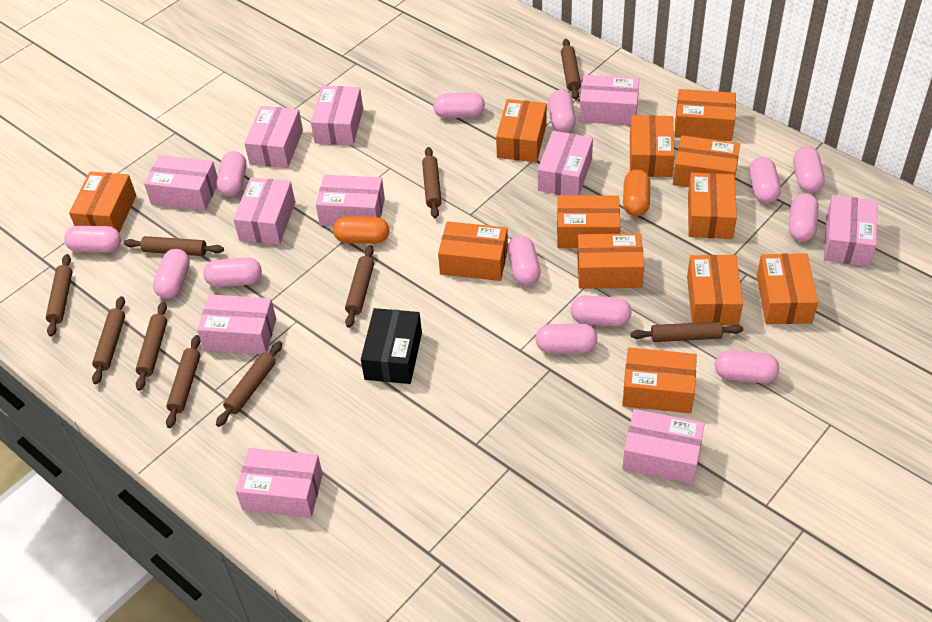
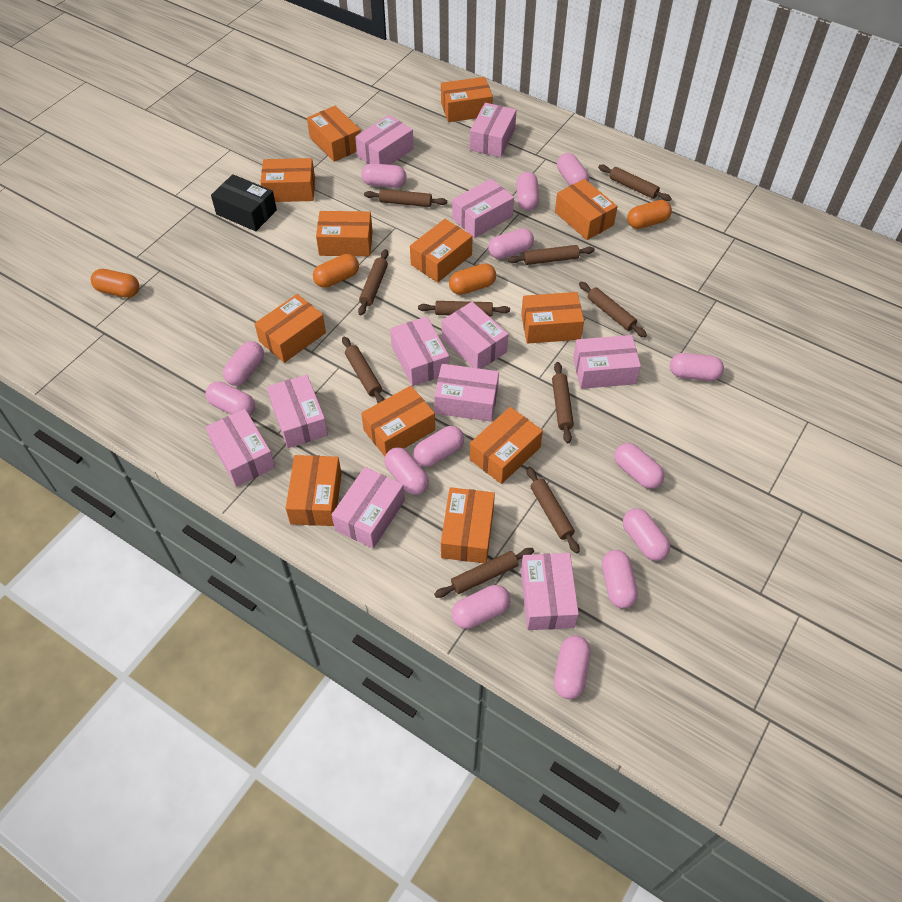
orange capsule: [333,216,389,244] [623,169,650,216] = 2 -> [91,269,139,298] [313,254,359,288] [449,263,496,295] [627,200,672,229] = 4
pink capsule: [64,226,121,253] [153,249,190,299] [203,257,262,287] [217,151,246,196] [433,93,485,118] [507,236,541,285] [536,324,597,353] [548,90,576,133] [571,295,632,326] [715,350,779,383] [749,157,781,204] [789,193,819,242] [793,146,825,193] = 13 -> [206,381,255,416] [223,341,264,386] [361,163,406,188] [384,447,429,495] [414,426,464,467] [452,585,510,629] [489,228,534,259] [516,172,539,211] [554,636,591,699] [557,153,589,186] [602,550,638,609] [614,443,665,489] [623,508,671,561] [670,353,724,381] = 14

